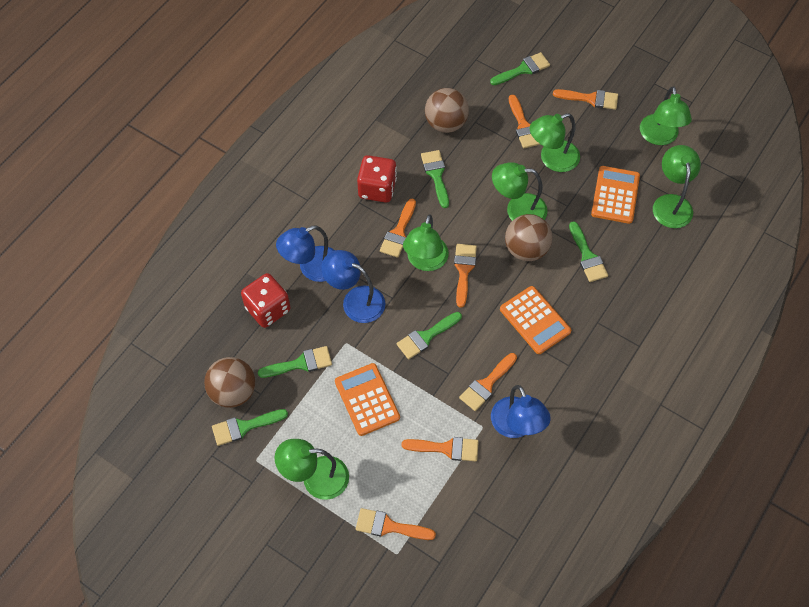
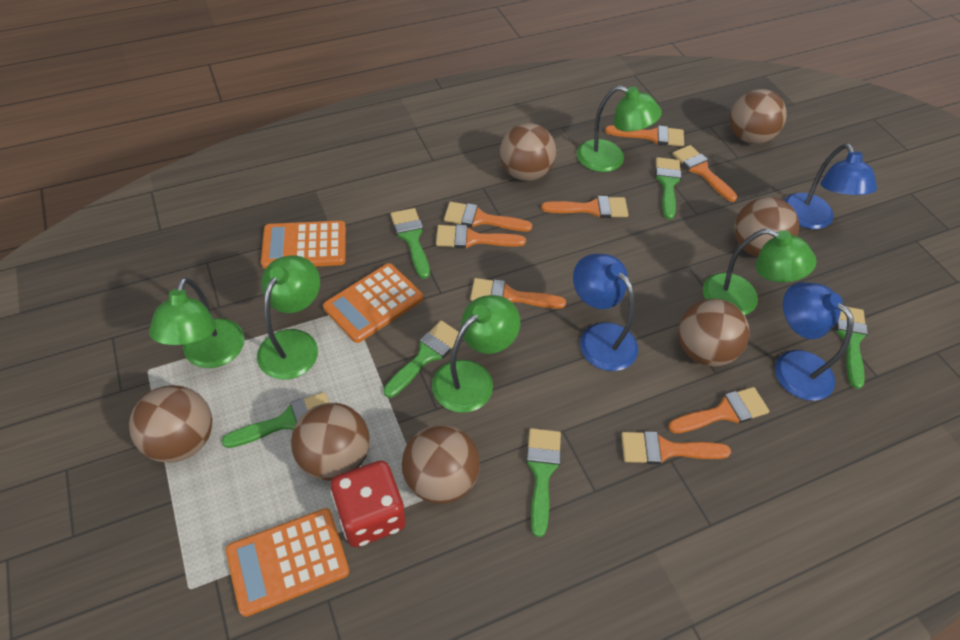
brown ball: [204,357,255,408] [425,88,469,133] [505,214,552,261] = 3 -> [129,385,212,463] [291,403,370,481] [402,424,480,504] [500,123,556,181] [678,299,749,366] [730,89,787,144] [734,197,799,257] = 7
green lamp: [275,439,349,500] [403,215,449,271] [492,162,548,221] [530,113,580,172] [640,86,692,145] [653,145,701,228] = 6 -> [149,277,245,368] [257,255,320,380] [432,295,520,413] [577,85,662,172] [703,229,817,315] = 5
orange brush: [356,508,436,540] [380,199,416,258] [401,437,479,461] [454,244,477,308] [459,353,517,411] [509,95,541,148] [553,89,618,110] = 7 -> [436,225,526,249] [444,202,532,231] [470,278,566,309] [541,196,628,218] [605,125,684,147] [621,431,731,464] [668,387,769,433] [672,145,737,202] = 8
red dice: [241,273,290,328] [357,155,397,203] = 2 -> [331,461,405,547] = 1

